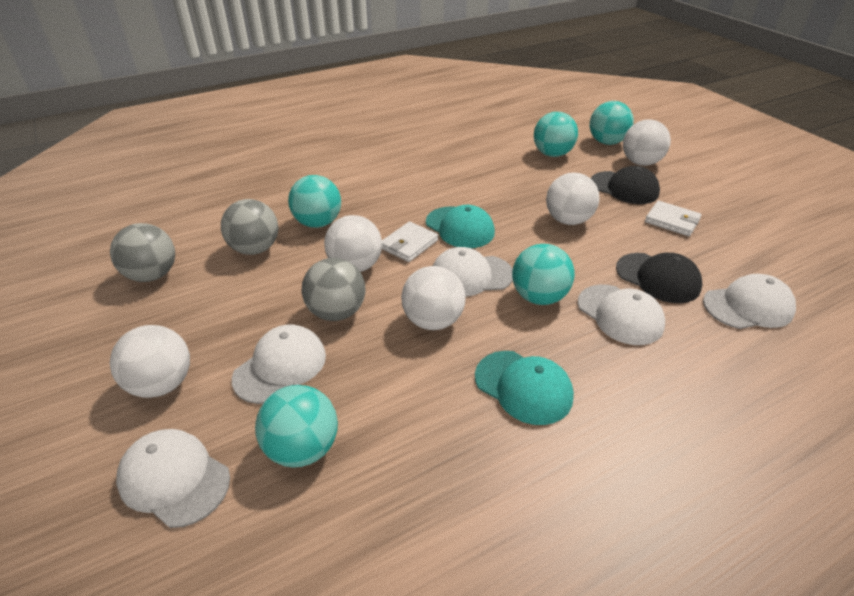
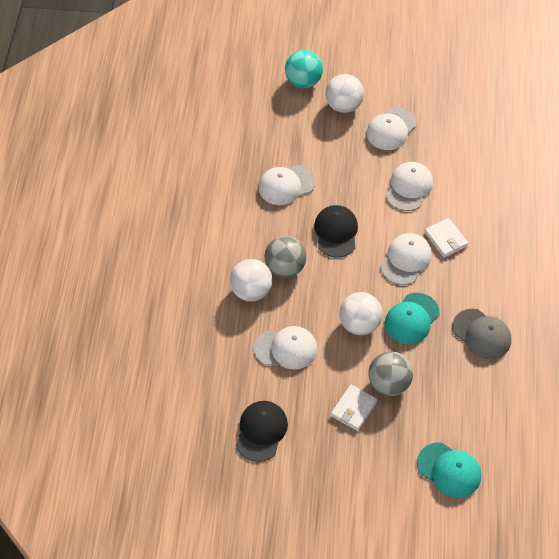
grey ball: [110,223,175,282] [221,199,279,255] [302,258,366,321] = 3 -> [264,236,306,278] [368,352,413,396] = 2
grey cap: none = 0 -> [452,309,511,359] = 1
turquoise ball: [255,385,338,468] [288,175,341,228] [512,244,575,305] [534,112,578,157] [590,101,634,145] = 5 -> [285,50,323,88] = 1
white ball: [110,325,190,398] [324,215,382,272] [401,266,466,330] [546,173,599,225] [623,119,671,166] = 5 -> [230,259,273,302] [326,74,364,113] [339,292,383,335] = 3

